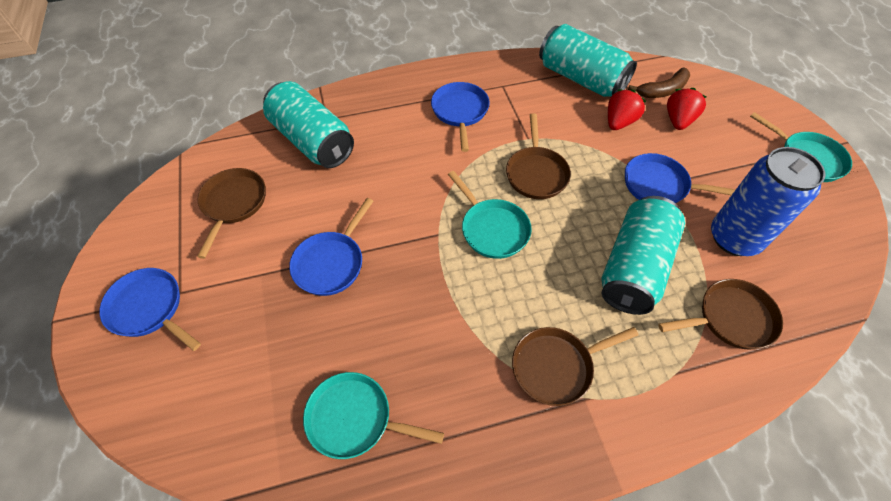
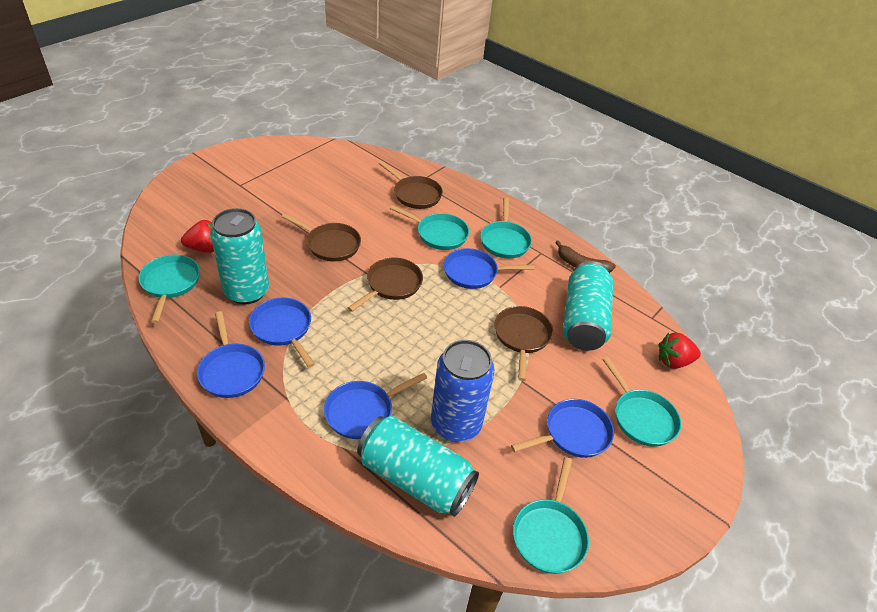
blue pan: [99,268,201,351] [289,198,373,296] [431,82,489,152] [625,153,735,203] = 4 -> [197,311,265,398] [249,297,315,368] [324,373,427,439] [444,248,535,289] [511,399,614,458] = 5
turquoise pan: [303,372,444,459] [448,171,532,259] [750,112,852,182] = 3 -> [139,255,200,323] [390,205,469,250] [480,198,532,258] [513,457,589,574] [602,357,681,447] = 5

